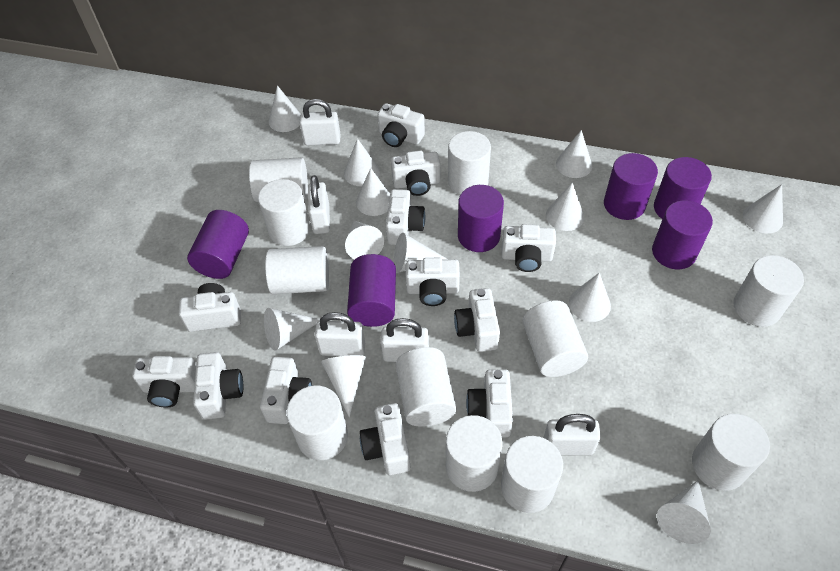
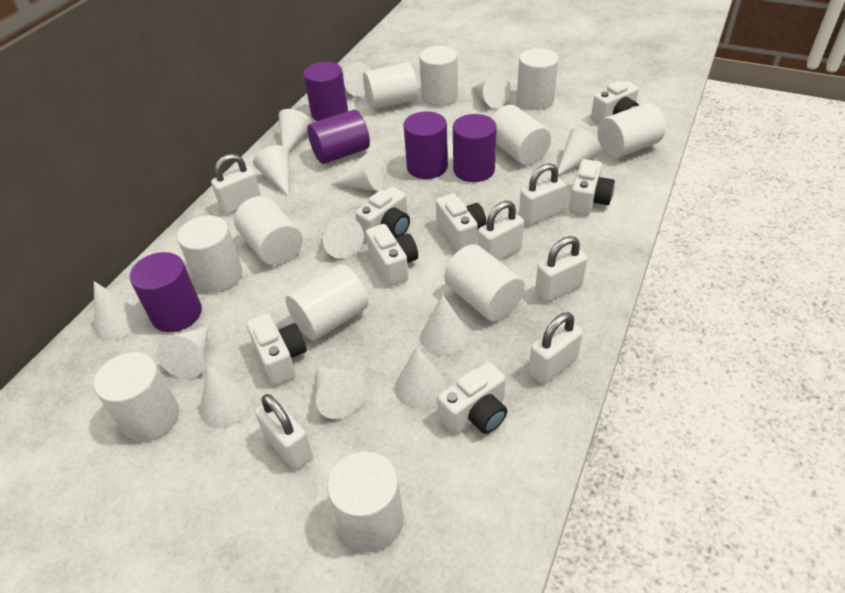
purple cylinder: [187,210,249,279] [347,254,396,327] [458,185,504,252] [604,153,658,220] [652,200,713,269] [654,157,712,219] = 6 -> [130,252,202,332] [304,62,348,121] [307,110,370,164] [403,111,448,179] [453,114,497,182] = 5
white camera: [132,356,196,408] [179,283,241,332] [193,352,243,420] [260,357,312,424] [360,403,410,475] [377,103,425,147] [386,189,425,245] [391,151,440,196] [406,258,460,306] [454,288,500,352] [466,369,513,437] [501,224,556,272] = 12 -> [246,313,307,386] [355,187,410,240] [366,224,418,286] [436,194,486,252] [437,362,507,434] [569,159,615,216] [591,81,639,123] = 7
white cone: [264,308,320,351] [269,85,300,132] [321,355,366,417] [344,139,380,186] [345,220,384,259] [356,168,390,216] [394,233,447,273] [546,182,584,231] [556,130,592,178] [569,273,611,322] [657,480,711,544] [743,184,783,233] = 12 -> [94,281,141,340] [157,327,208,379] [200,365,252,428] [253,145,289,197] [278,109,313,152] [316,367,366,419] [323,217,364,259] [330,153,383,191] [343,62,370,97] [395,346,446,409] [420,294,468,356] [471,72,510,108] [558,127,602,176] = 13
white padlock: [299,99,341,145] [308,175,330,234] [315,312,365,356] [381,318,429,362] [543,414,601,455] = 5 -> [211,154,261,214] [255,394,313,470] [478,201,524,261] [519,163,565,226] [529,312,583,384] [535,236,587,302] = 6

